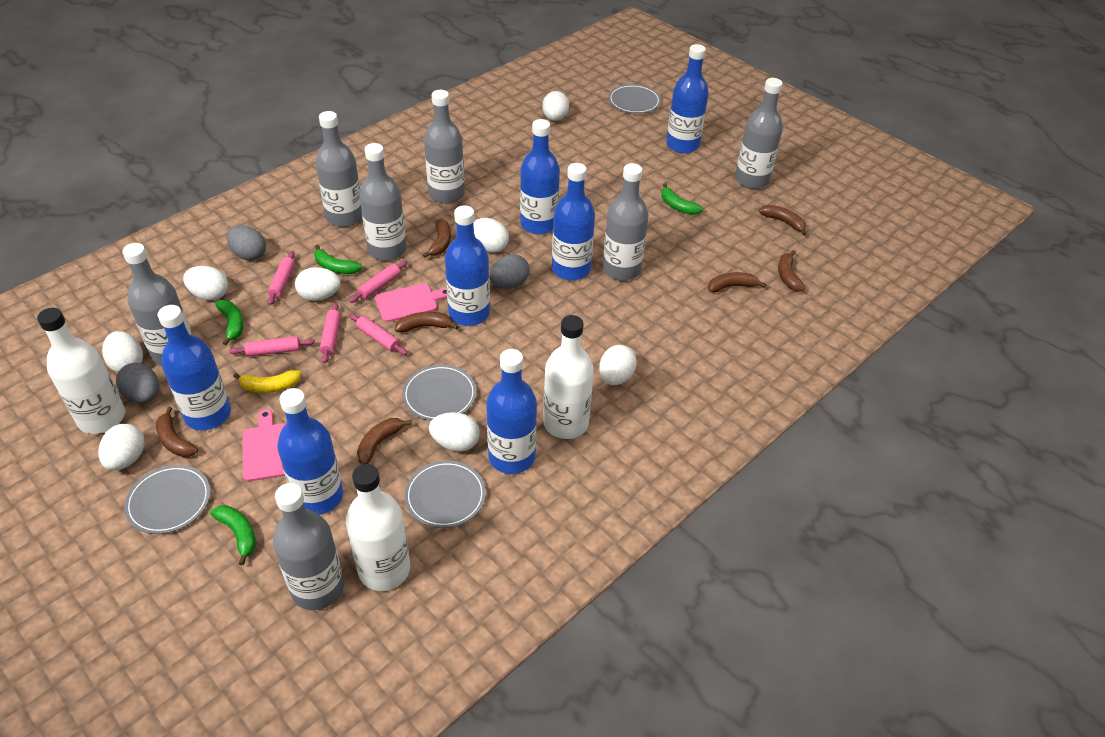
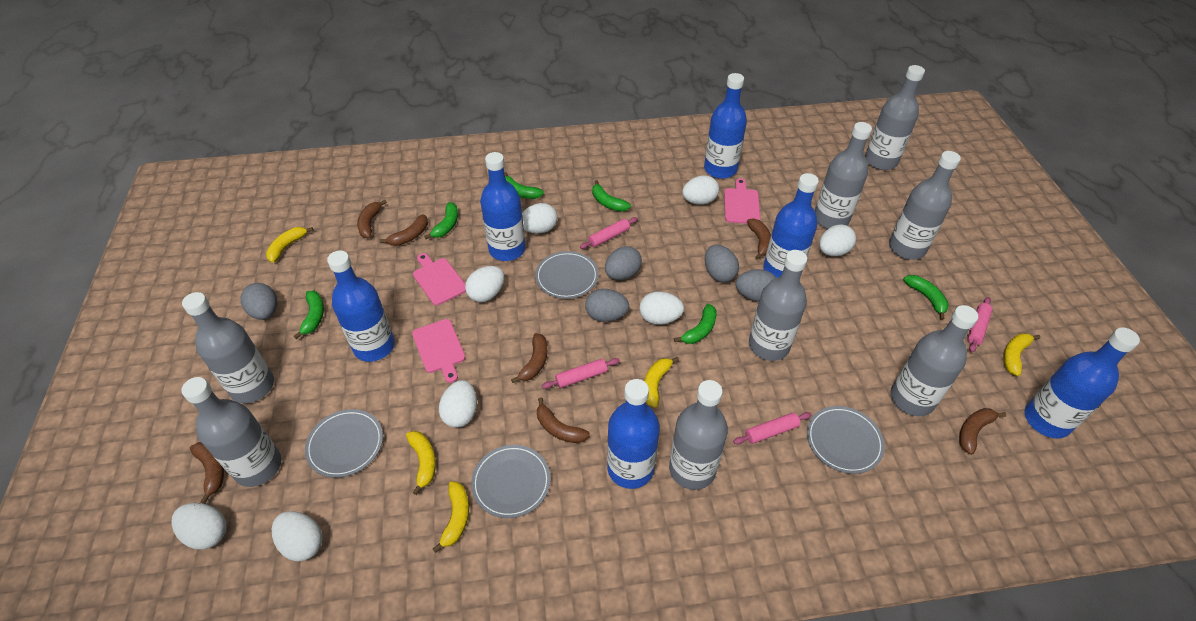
blue bottle: [158,305,231,430] [277,388,343,515] [445,205,490,326] [486,349,537,474] [520,119,560,234] [552,163,595,280] [666,44,709,154] = 7 -> [327,251,395,362] [480,152,526,261] [607,379,660,489] [704,73,747,179] [763,173,819,278] [1025,328,1140,438] = 6
green banana: [210,505,256,565] [215,300,243,345] [314,245,362,274] [661,183,703,215] = 4 -> [294,291,324,339] [424,202,458,239] [504,172,544,199] [592,180,631,212] [674,304,717,344] [903,275,949,320] = 6
grey bottle: [122,243,192,366] [273,483,344,610] [316,111,362,227] [359,143,407,261] [424,90,465,204] [603,163,648,281] [735,78,783,189] = 7 -> [181,377,282,487] [182,292,274,403] [669,380,728,490] [749,250,807,361] [815,122,872,229] [865,65,925,170] [889,151,961,260] [890,305,978,416] = 8
grey egg: [116,363,159,403] [227,225,266,260] [489,254,530,289] = 3 -> [240,283,277,320] [585,289,629,322] [605,246,642,280] [705,245,739,282] [735,269,776,302] = 5
pink cutting board: [242,409,286,482] [375,283,447,322] = 2 -> [412,319,466,383] [413,253,466,305] [724,178,760,224] = 3
pink rolling pin: [229,336,315,357] [268,251,295,305] [319,303,341,363] [349,261,407,303] [349,313,407,355] = 5 -> [542,358,620,389] [580,217,638,249] [733,412,811,444] [967,297,993,352] = 4
white bottle: [37,308,125,434] [346,464,410,591] [543,315,594,439] = 3 -> none = 0
yellow banana: [233,370,302,393] = 1 -> [266,227,313,263] [406,431,436,495] [433,481,469,553] [644,357,679,408] [1003,333,1040,376] = 5

